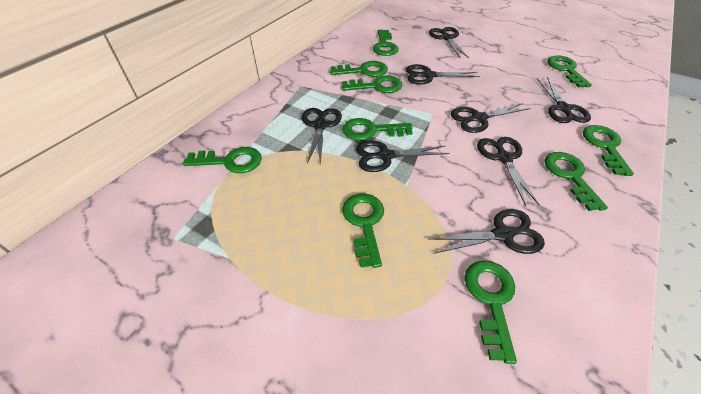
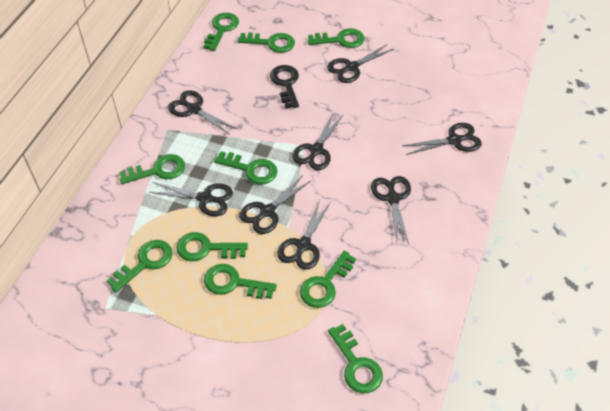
black key: none = 0 -> [270,65,299,108] = 1

